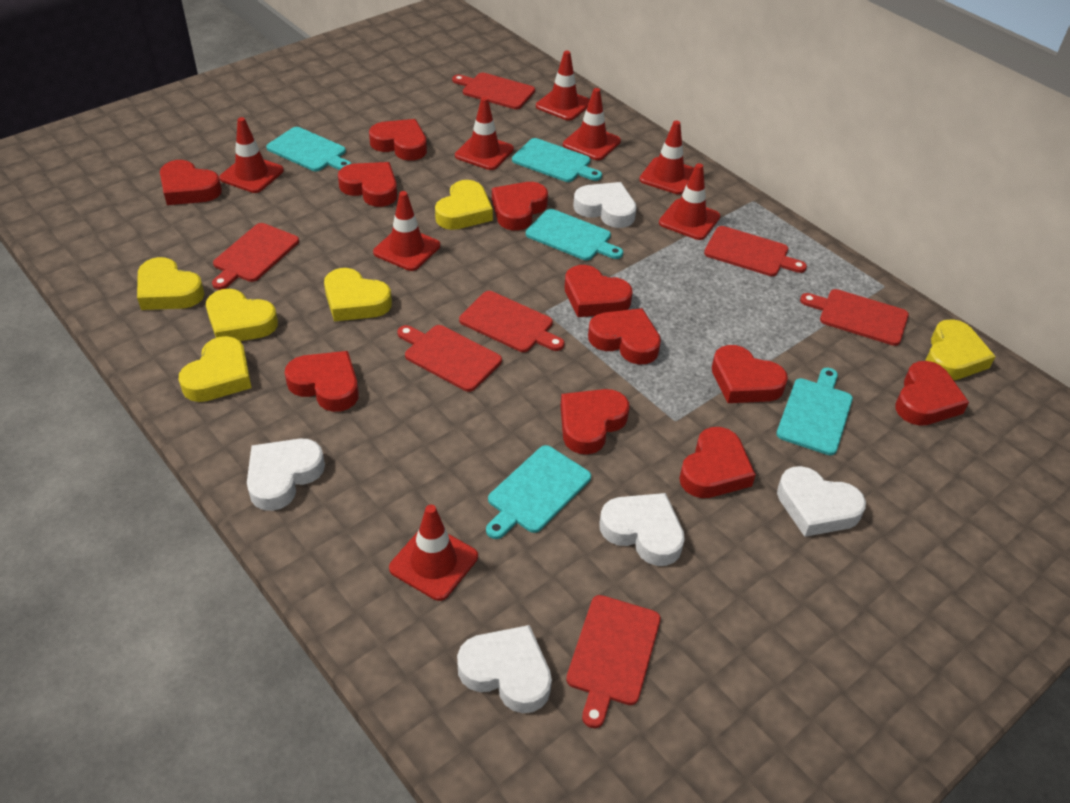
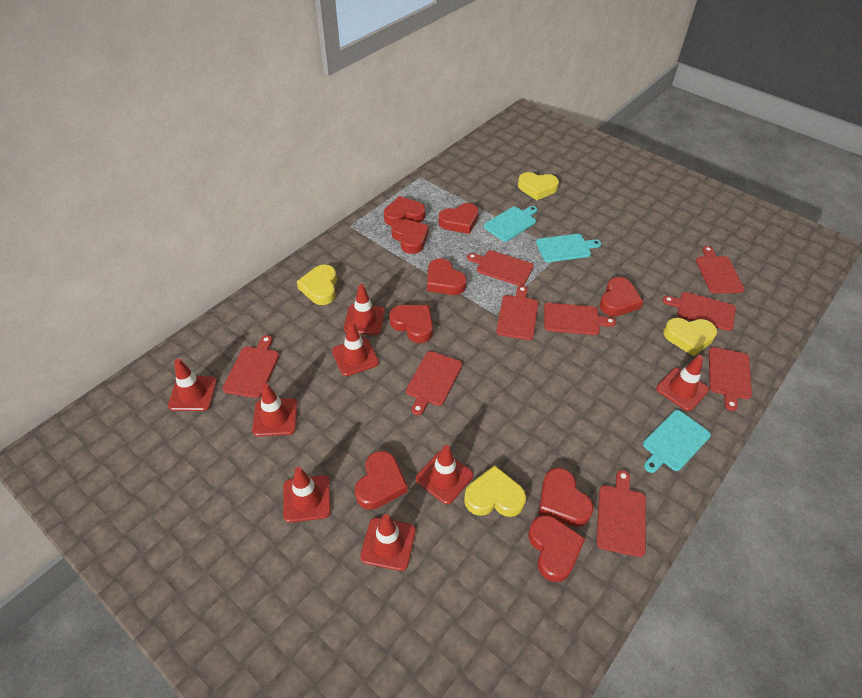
red cutting board: [212,223,299,290] [397,325,502,392] [452,73,535,109] [459,291,564,352] [566,595,661,728] [704,226,807,276] [800,289,909,346] = 7 -> [223,335,279,398] [406,351,462,415] [467,250,534,286] [496,286,538,340] [544,303,616,335] [596,470,646,557] [663,292,736,331] [696,246,745,293] [709,347,752,411] = 9
red heart: [160,160,222,205] [285,351,359,412] [338,162,397,207] [369,119,427,161] [492,182,548,230] [561,389,629,455] [565,265,633,317] [588,308,661,364] [679,427,756,498] [712,345,788,403] [895,361,969,426] = 11 -> [355,451,408,510] [384,196,425,226] [389,305,433,343] [391,219,429,254] [427,258,467,295] [439,203,479,234] [528,515,585,582] [538,468,593,527] [599,277,643,316] = 9
turquoise cutting board: [266,127,351,171] [486,445,591,539] [512,138,602,182] [526,209,623,260] [776,368,853,455] = 5 -> [484,206,537,242] [536,234,601,262] [643,410,711,473] = 3
white heart: [247,438,325,511] [457,625,552,713] [573,182,637,228] [599,493,685,566] [777,466,866,537] = 5 -> none = 0
yellow heart: [137,257,204,310] [179,336,251,402] [206,289,278,341] [324,268,392,321] [435,180,493,230] [925,319,996,380] = 6 -> [297,265,337,305] [464,465,526,517] [518,172,559,200] [663,318,717,356] = 4

